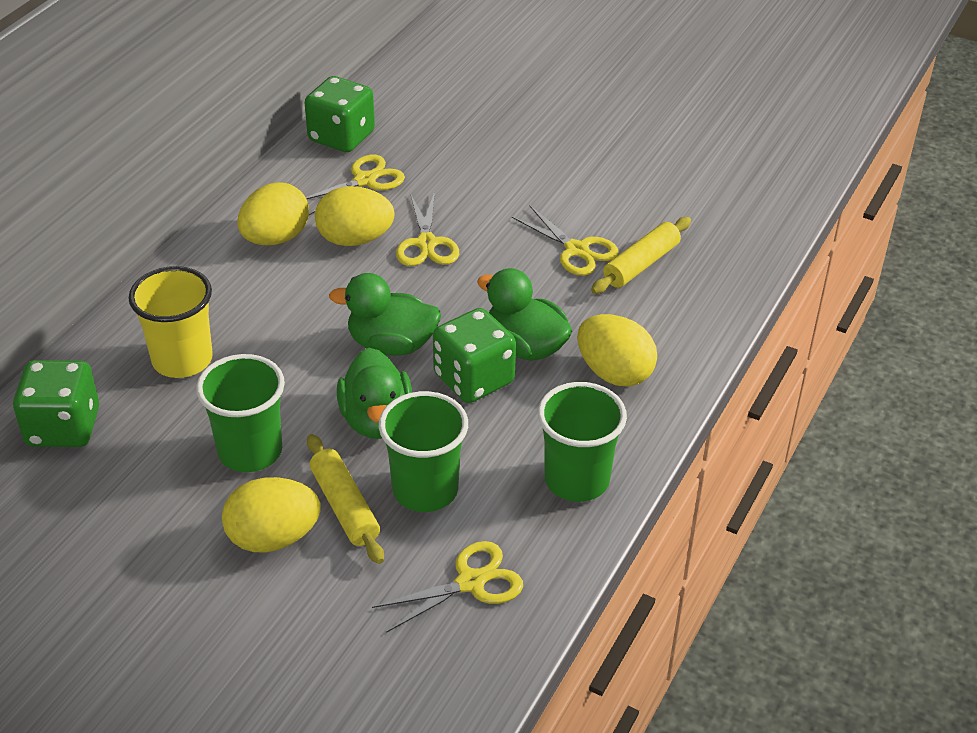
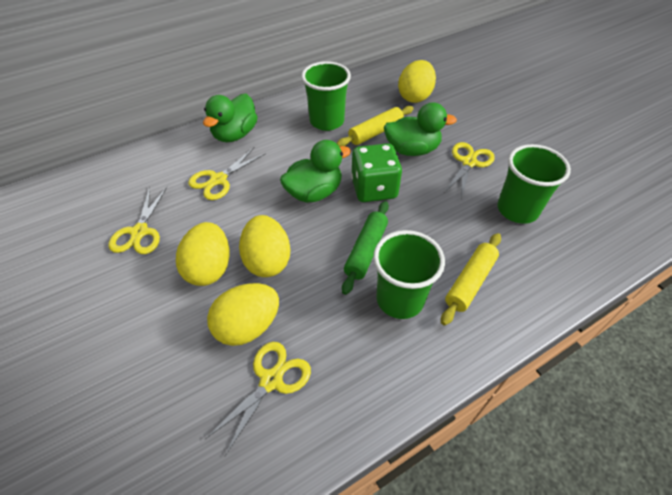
green dice: [13,360,99,447] [305,76,375,152] [433,308,516,403] = 3 -> [351,143,402,202] = 1
green rolling pin: none = 0 -> [342,201,389,295] = 1
yellow cup: [128,266,213,378] = 1 -> none = 0

